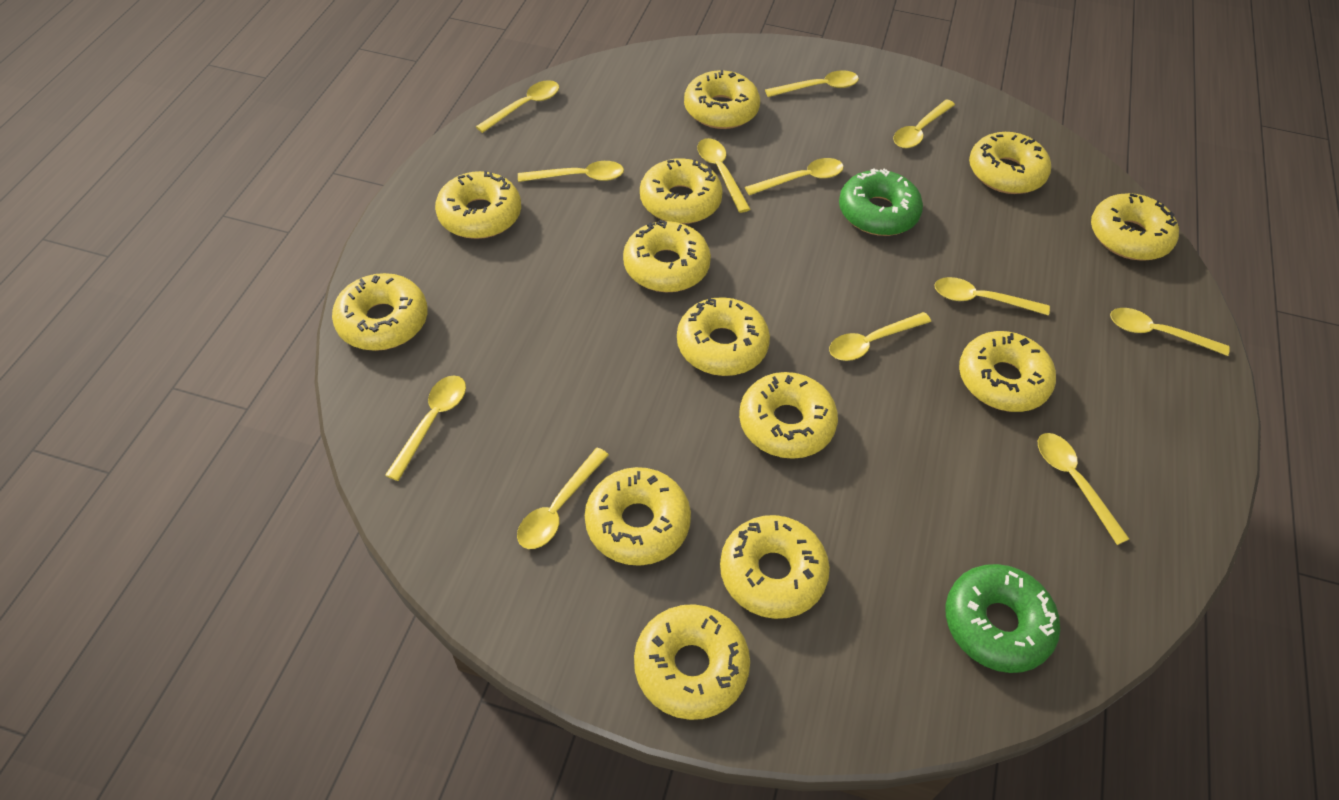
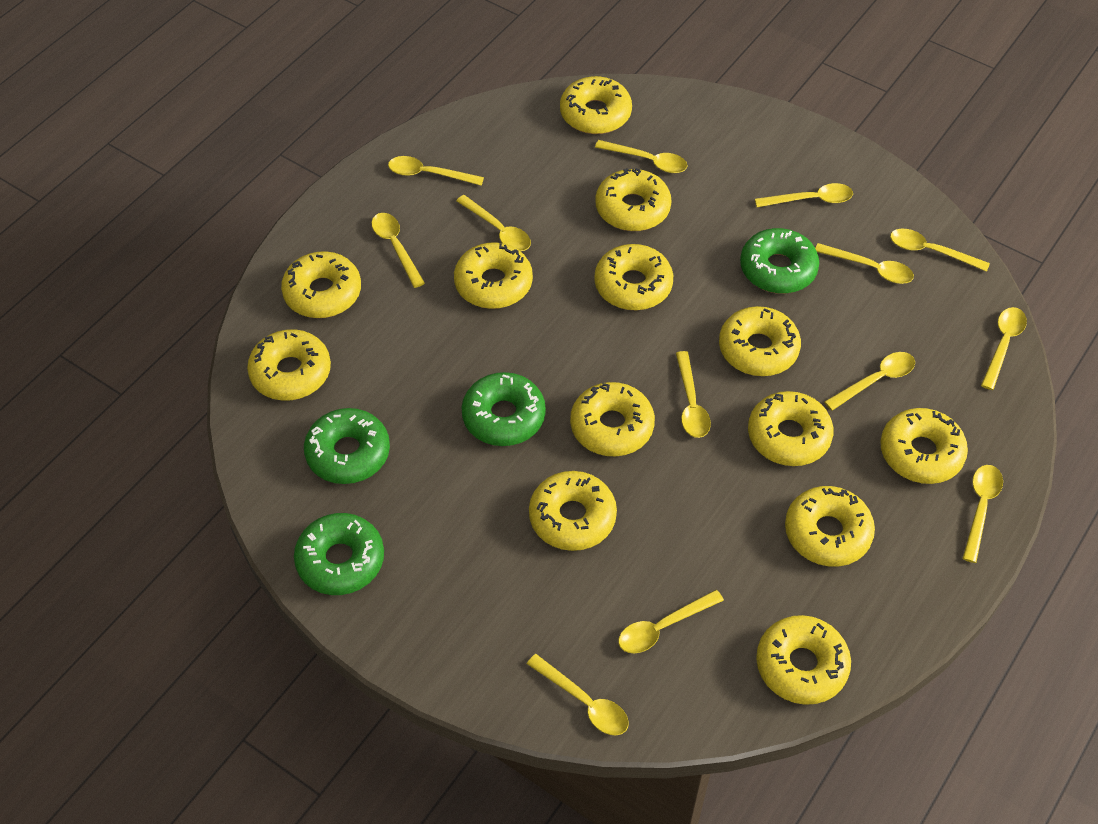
green donut: [839,168,923,236] [946,564,1060,673] = 2 -> [294,513,384,595] [304,408,390,484] [462,372,546,446] [740,228,819,294] = 4
yellow spoon: [385,375,466,481] [476,80,559,133] [517,447,609,549] [518,161,624,182] [697,138,750,213] [745,158,844,195] [765,70,859,97] [829,312,931,361] [893,99,955,148] [934,277,1050,316] [1038,433,1129,545] [1110,308,1230,356] = 12 -> [372,213,425,288] [388,156,484,185] [456,195,531,251] [527,654,629,735] [595,140,688,173] [618,590,724,653] [676,351,711,438] [755,183,853,207] [815,243,914,284] [824,352,915,411] [890,229,990,272] [962,465,1003,563] [981,307,1027,390] = 13

